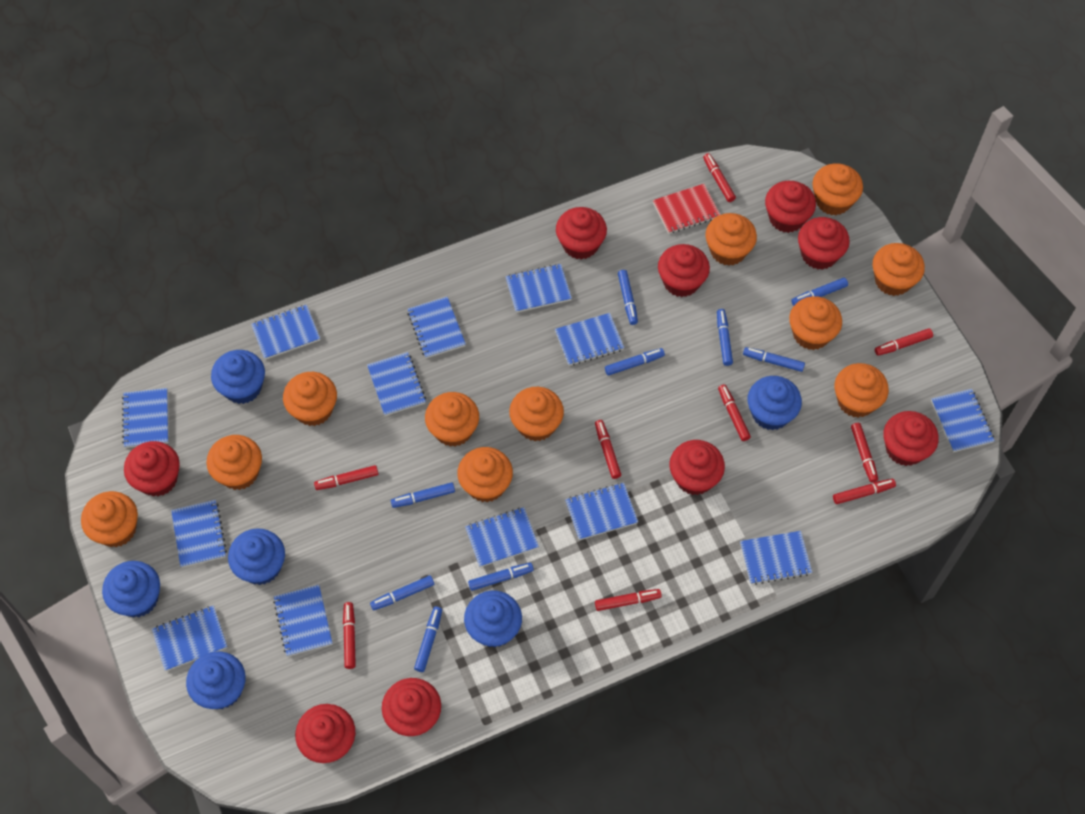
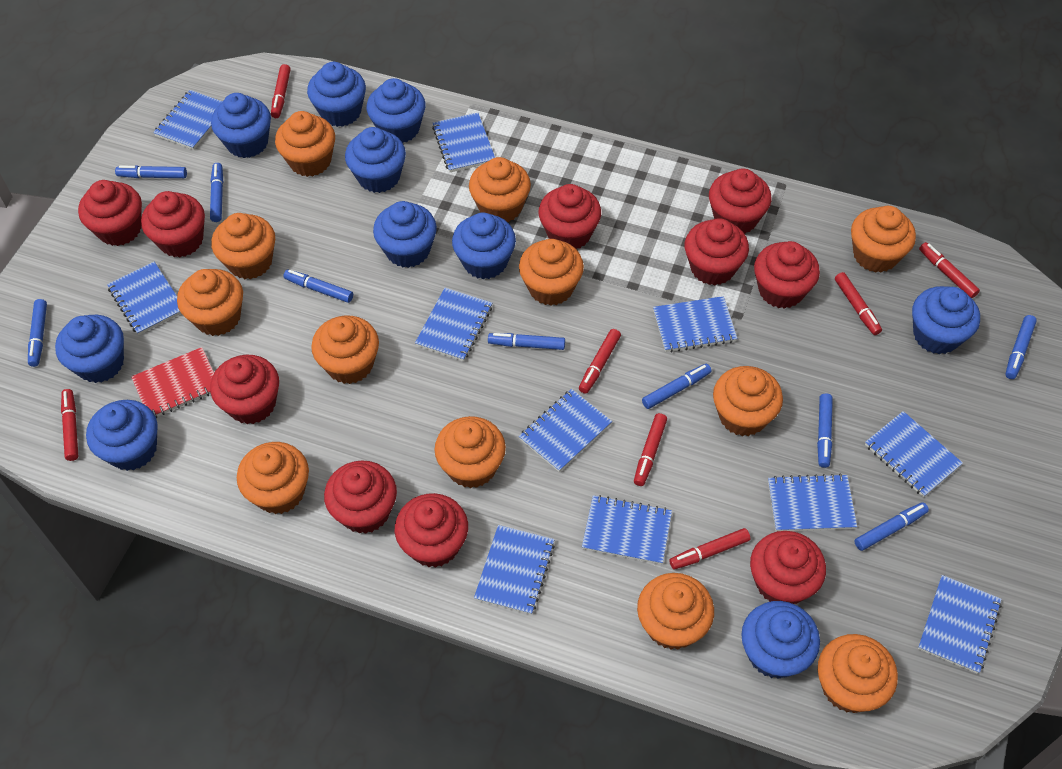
blue cupcake: [102,561,160,617] [186,651,246,709] [211,350,265,404] [228,528,285,585] [464,591,522,648] [748,376,802,430] = 6 -> [55,315,124,383] [86,400,158,471] [211,93,271,158] [307,62,366,127] [345,127,406,193] [367,78,426,143] [373,201,437,268] [452,212,516,279] [741,601,820,679] [912,286,980,354] = 10
blue notebook: [122,388,169,448] [152,605,228,671] [171,500,227,568] [251,305,320,360] [273,585,333,656] [367,352,426,416] [408,297,466,358] [465,507,539,567] [505,264,572,313] [555,313,624,366] [565,483,638,540] [740,531,813,585] [931,389,995,452] = 13 -> [107,262,181,335] [153,90,222,150] [415,288,492,361] [432,113,495,172] [474,525,555,615] [519,389,612,472] [582,495,672,565] [653,296,737,353] [768,474,857,532] [865,411,963,497] [918,575,1002,674] = 11
orange cupcake: [81,491,138,547] [206,435,262,490] [283,372,337,426] [425,392,479,447] [457,447,513,502] [509,387,564,441] [705,213,757,266] [789,296,842,350] [812,163,863,215] [834,363,889,418] [873,243,925,296] = 11 -> [177,269,243,336] [211,213,275,279] [237,442,309,514] [275,111,335,177] [311,315,379,384] [434,416,506,488] [469,157,531,222] [519,239,584,306] [637,573,714,650] [713,366,783,436] [818,634,898,713] [851,206,916,273] = 12
red cupcake: [124,441,180,497] [295,704,355,763] [382,678,441,736] [556,207,607,260] [658,244,710,297] [669,440,725,495] [765,181,816,233] [798,217,850,270] [883,411,939,466] = 9 -> [78,180,142,246] [141,191,205,258] [210,355,279,424] [324,460,397,534] [395,493,468,568] [538,184,601,249] [685,218,749,285] [709,168,772,234] [750,531,826,604] [754,241,820,309] = 10
red marker: [314,465,378,490] [343,602,356,669] [595,420,621,479] [595,589,662,611] [703,153,736,202] [718,384,751,441] [833,479,896,504] [851,423,878,482] [875,328,933,356] = 9 -> [61,389,79,461] [271,64,291,118] [579,329,621,394] [634,413,667,486] [669,528,750,570] [835,272,882,335] [919,242,980,298] = 7

